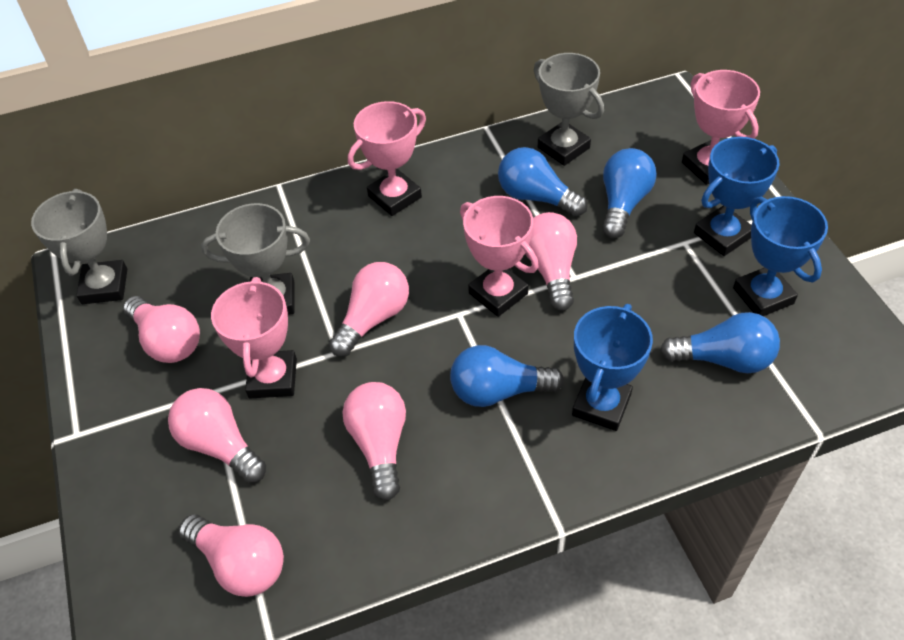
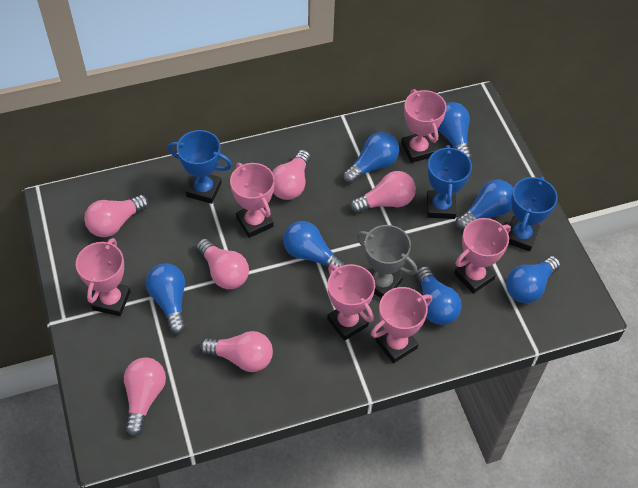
blue light bulb: [450,345,564,407] [498,147,588,217] [602,148,656,238] [660,312,780,373] = 4 -> [146,264,186,334] [283,221,346,271] [343,132,399,184] [416,266,462,325] [438,102,472,160] [456,180,513,231] [506,256,560,303] = 7
grey trophy: [31,189,127,304] [201,203,310,315] [534,53,604,166] = 3 -> [356,225,417,298] = 1
pink trophy: [211,277,297,398] [348,101,426,216] [460,196,539,317] [682,70,760,185] = 4 -> [76,238,131,316] [230,163,275,238] [327,264,375,341] [371,287,432,363] [401,89,447,163] [454,218,511,294] = 6

